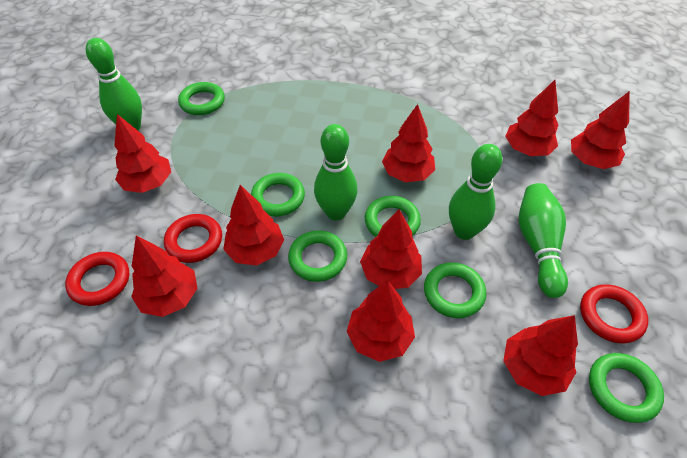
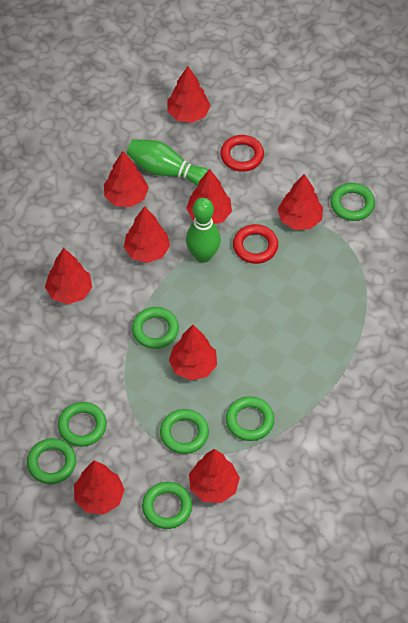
green bowling pin: [86,38,142,130] [314,124,358,220] [449,144,503,240] [519,183,568,298] = 4 -> [127,139,208,186] [186,198,221,263] = 2
green ring: [178,82,225,115] [251,173,305,216] [288,230,347,282] [365,196,421,237] [424,262,486,318] [589,353,664,423] = 6 -> [27,438,76,484] [58,402,107,447] [132,307,179,349] [142,482,193,529] [160,409,209,454] [226,396,274,441] [331,183,375,221] = 7
red ring: [65,252,129,306] [164,214,222,263] [580,284,648,343] = 3 -> [220,135,264,172] [233,224,278,264] = 2

